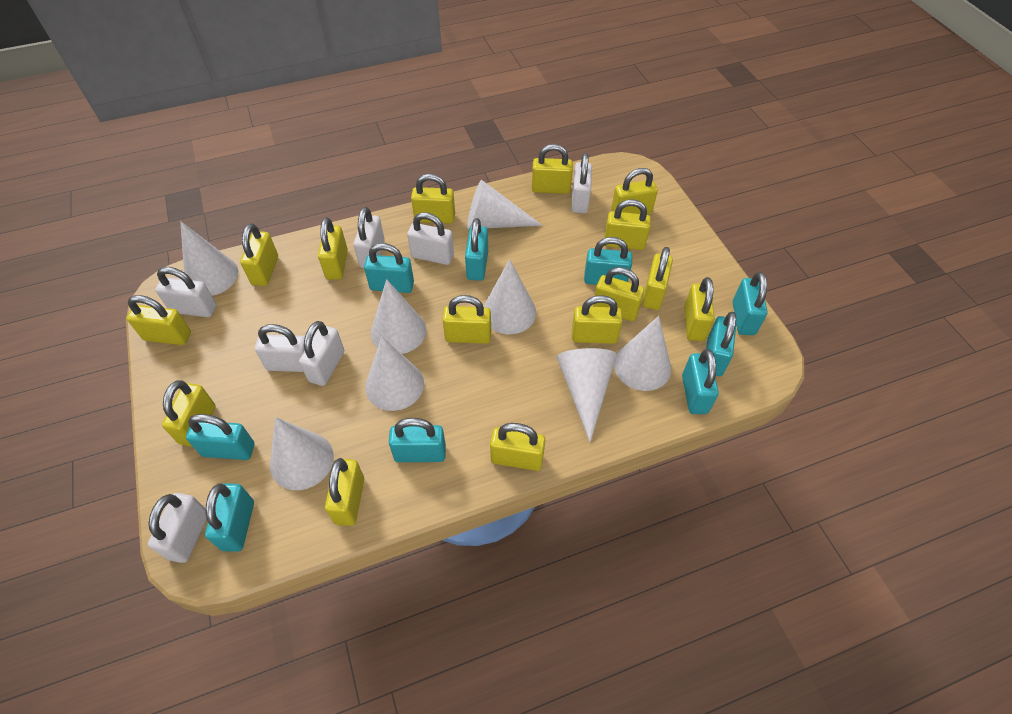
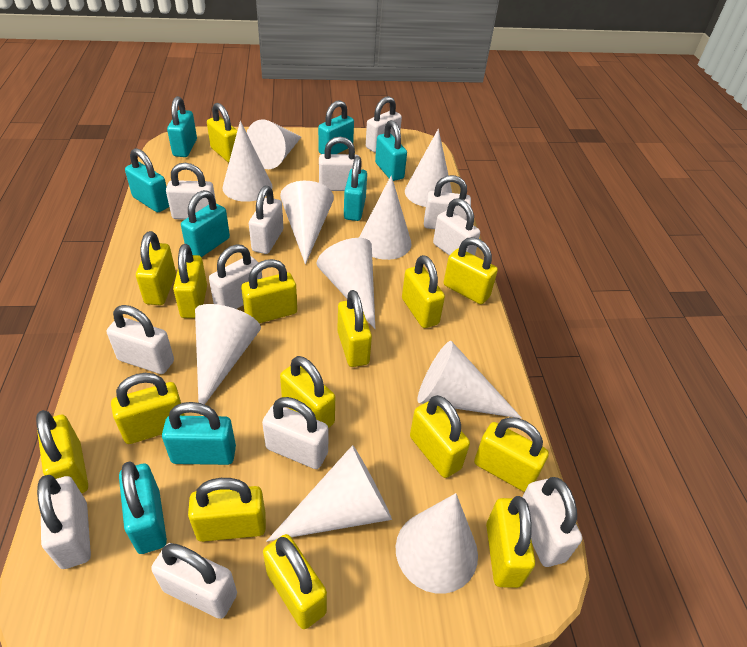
turquoise padlock: [186,414,255,460] [205,483,254,552] [364,243,414,293] [389,418,446,462] [465,218,488,281] [584,237,632,285] [682,349,719,414] [706,312,737,376] [733,272,768,335] = 9 -> [119,462,167,554] [125,148,169,212] [162,402,236,465] [167,96,197,157] [181,190,230,257] [318,100,354,154] [344,156,367,221] [375,120,407,181] = 8
white cone: [180,221,238,296] [270,417,334,490] [365,336,424,411] [371,279,426,354] [467,180,542,229] [483,259,536,334] [557,348,617,442] [614,316,671,391] = 8 -> [195,304,261,405] [222,121,272,202] [247,119,301,169] [266,445,392,542] [280,181,334,264] [316,238,375,329] [359,175,412,260] [396,493,478,594] [405,129,452,207] [417,341,522,419] = 10
white padlock: [148,493,207,563] [155,267,216,317] [255,324,305,372] [299,321,344,386] [354,207,385,268] [407,212,454,265] [571,153,592,213] = 7 -> [37,475,91,569] [107,305,174,374] [151,543,237,619] [166,163,215,220] [209,244,262,309] [249,186,284,254] [262,397,329,469] [319,137,359,191] [366,96,402,152] [424,175,471,229] [433,198,480,256] [522,477,582,567] = 12

